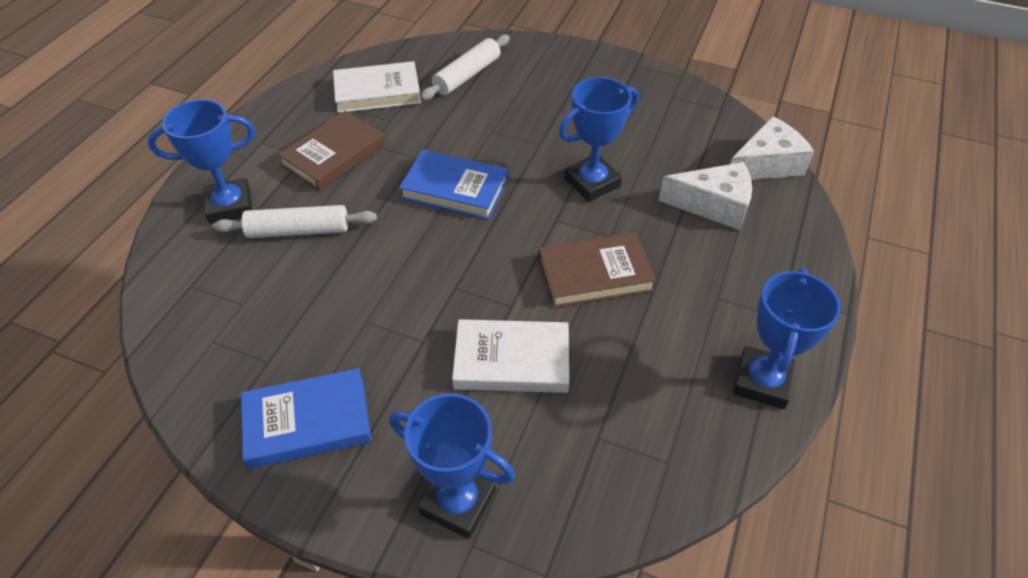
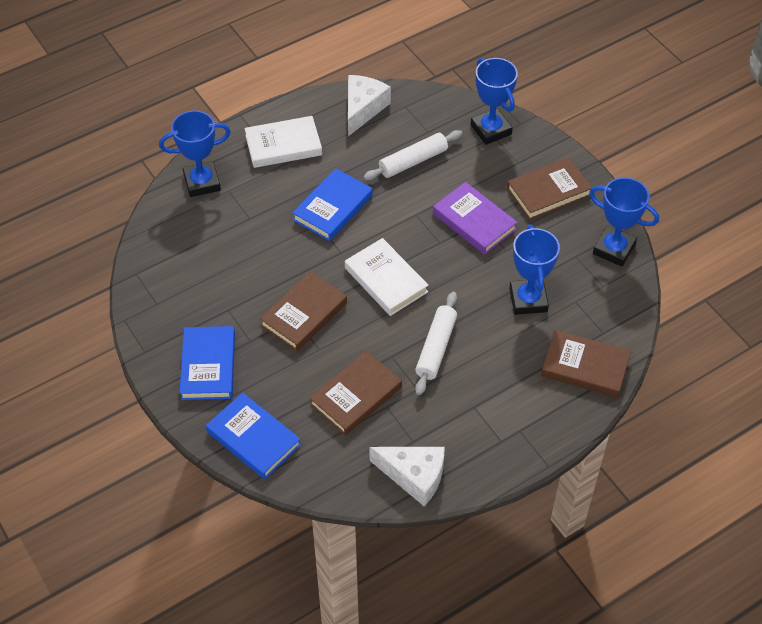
blue book: [241,368,372,469] [399,150,508,219] = 2 -> [180,326,235,400] [206,392,301,479] [292,168,373,241] = 3
brown book: [277,111,385,191] [538,233,656,308] = 2 -> [260,271,347,351] [310,351,402,436] [507,157,592,220] [541,330,631,398] = 4
purple book: none = 0 -> [433,182,518,255] = 1

